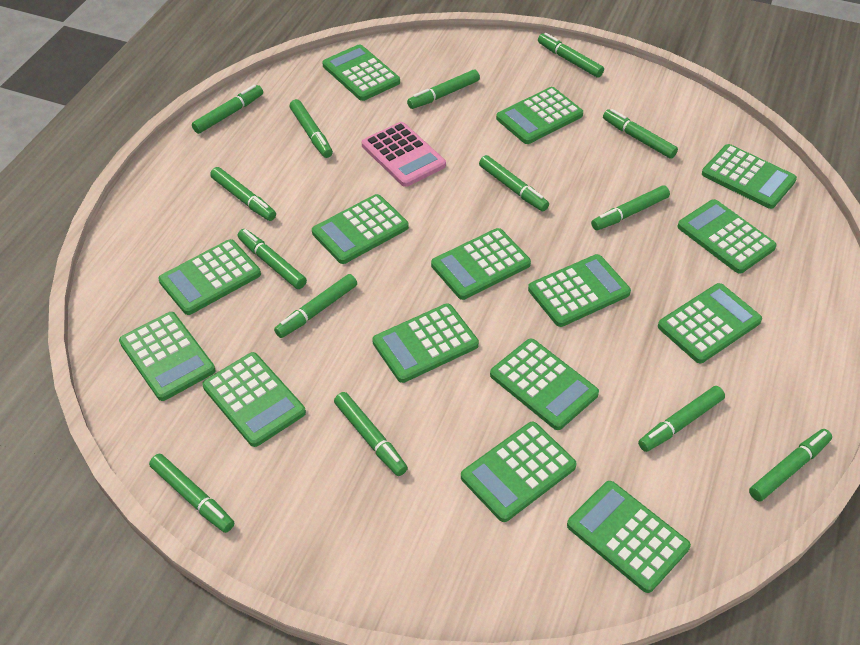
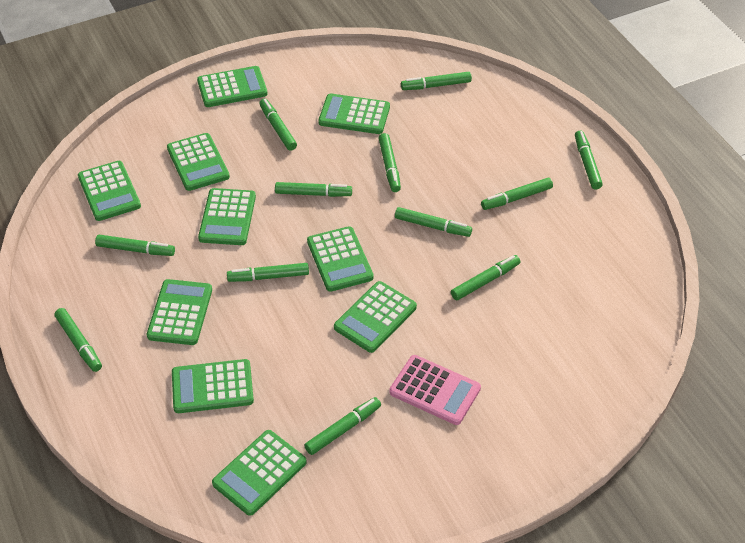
green calculator: [119,312,215,401] [158,239,261,315] [202,352,306,447] [312,194,409,264] [322,44,400,101] [372,303,479,383] [431,228,531,300] [461,422,577,522] [490,339,599,430] [496,87,583,144] [528,254,631,327] [567,481,691,593] [658,283,762,363] [677,199,777,274] [702,144,797,209] = 15 -> [78,161,141,221] [147,279,212,345] [167,133,230,191] [172,359,254,413] [197,66,268,107] [198,188,256,245] [212,430,306,516] [307,226,374,292] [318,93,390,134] [334,281,417,353] = 10
green marker: [149,454,234,533] [192,85,263,134] [210,167,276,221] [238,229,307,289] [274,274,357,338] [290,99,333,158] [334,392,408,476] [407,70,480,109] [479,155,549,211] [538,33,604,78] [591,185,670,231] [603,109,678,159] [638,386,725,452] [749,429,832,501] = 14 -> [54,308,102,372] [95,235,175,256] [227,263,309,282] [259,99,297,151] [275,182,352,197] [304,397,381,455] [379,133,401,192] [395,207,472,237] [401,72,472,90] [451,255,520,300] [481,178,553,210] [575,131,603,189] = 12

